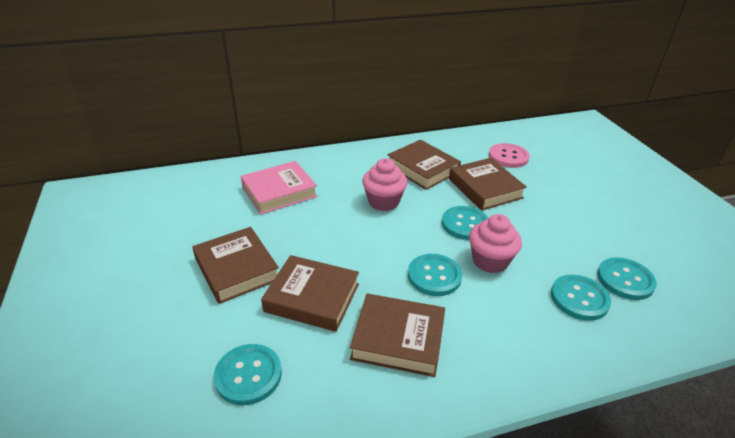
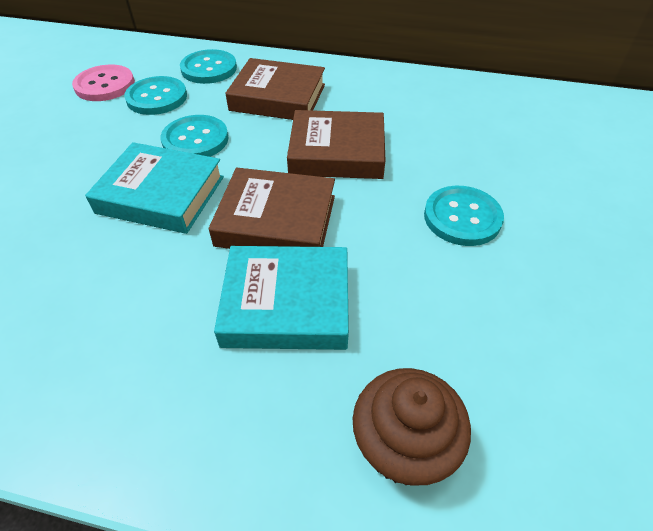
brown book: [192,227,279,304] [261,255,359,332] [350,294,445,377] [387,140,461,190] [449,158,527,211] = 5 -> [209,167,335,249] [225,58,325,120] [287,110,386,179] = 3
brown cupcake: none = 0 -> [352,368,471,486] = 1
pink book: [241,161,318,214] = 1 -> none = 0
pink cupcake: [362,158,407,211] [469,214,522,273] = 2 -> none = 0
turquoise book: none = 0 -> [85,142,224,234] [214,246,349,350] = 2
turquoise button: [214,344,282,405] [408,254,462,296] [442,206,488,240] [551,275,611,321] [597,257,657,300] = 5 -> [124,76,187,115] [160,115,229,157] [180,49,237,84] [424,186,504,246] = 4

